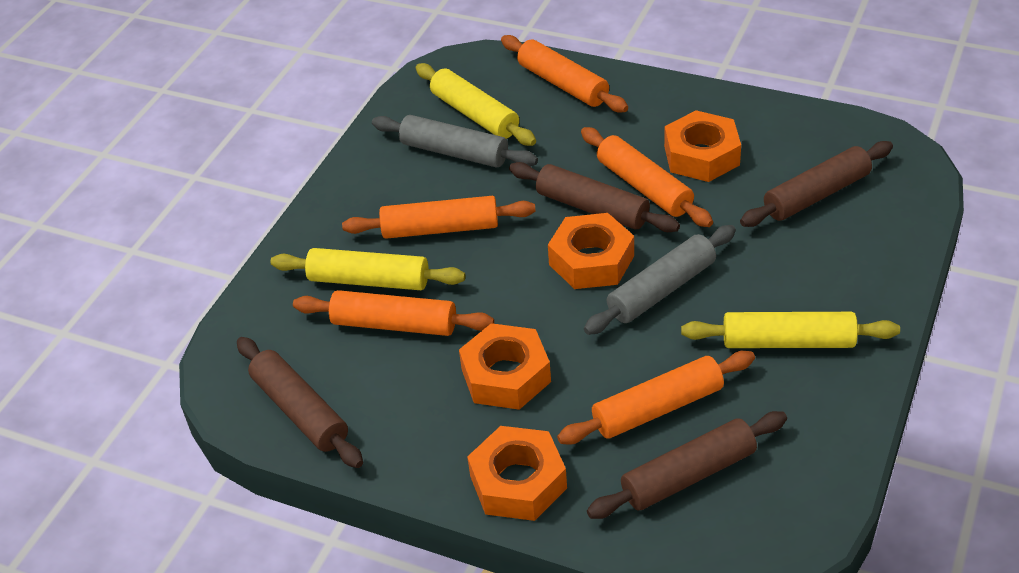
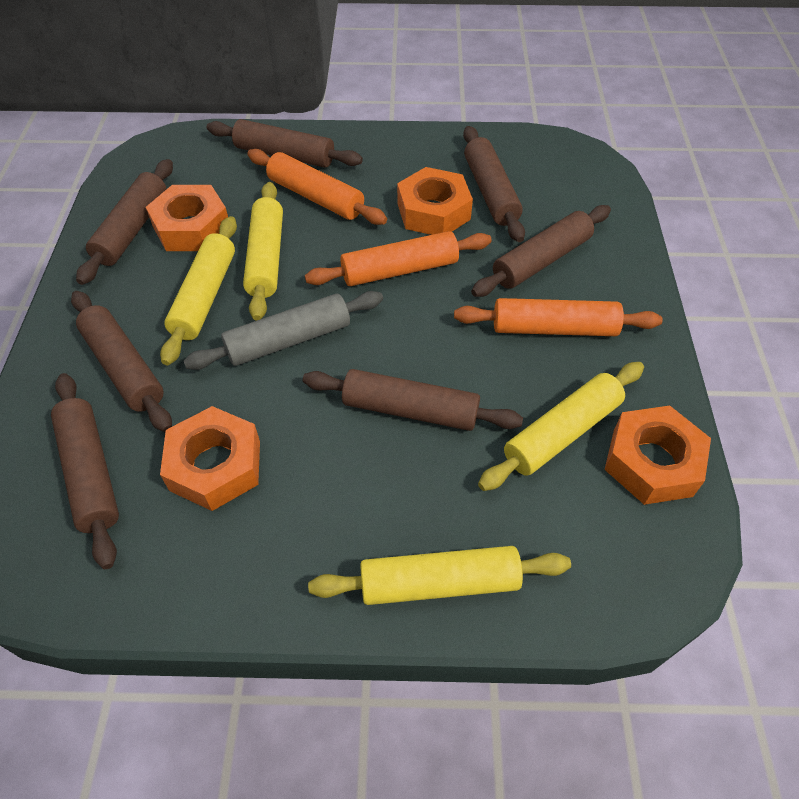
brown rolling pin: [237,337,363,468] [509,162,680,232] [587,411,787,519] [740,141,893,227] = 4 -> [51,373,119,569] [71,291,172,432] [76,159,173,285] [207,119,363,168] [303,369,523,431] [463,126,525,242] [471,205,611,297] = 7
grey rolling pin: [372,115,538,167] [584,225,736,335] = 2 -> [184,291,383,370] = 1
orange rolling pin: [293,290,494,336] [342,196,536,239] [501,35,628,113] [557,351,755,445] [581,127,713,227] = 5 -> [247,149,387,225] [305,231,492,286] [454,298,663,336] = 3
yellow rolling pin: [270,248,465,290] [416,63,536,146] [681,312,900,348] = 3 -> [160,216,237,365] [243,182,283,321] [308,546,571,605] [478,362,644,491] = 4

